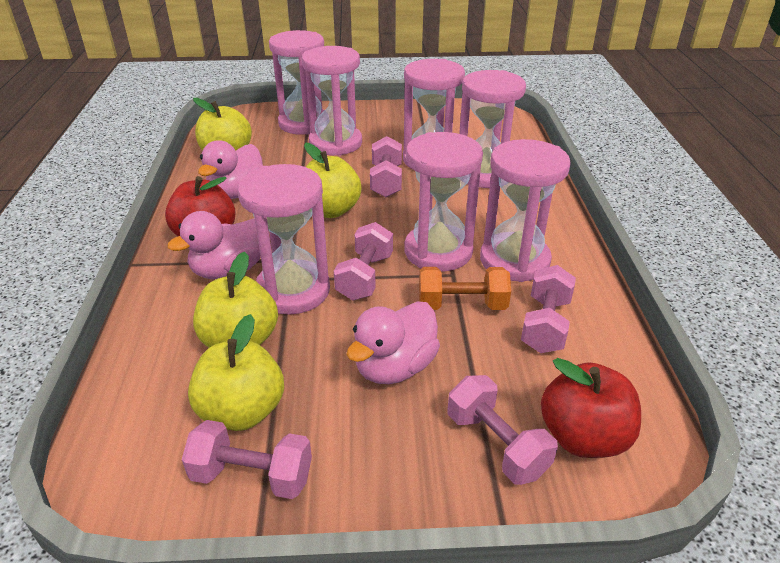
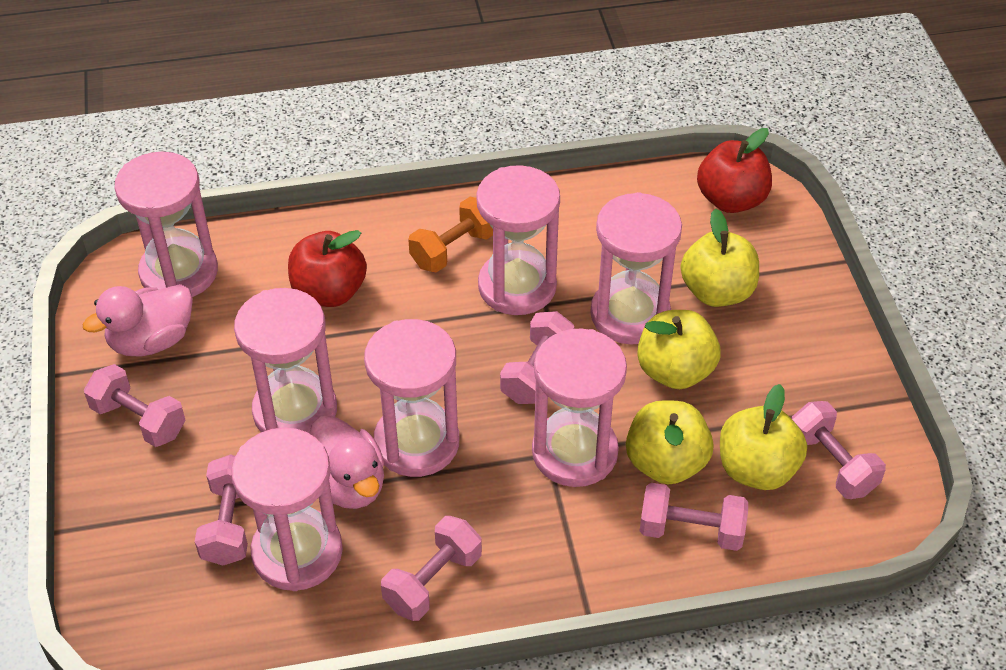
pink duck: [167,211,261,279] [198,140,263,199] [347,301,440,384] = 3 -> [82,284,193,356] [309,416,384,509] = 2
pink dumbbell: [182,420,312,499] [334,222,393,301] [370,136,402,197] [448,375,558,485] [521,265,576,353] = 5 -> [84,364,186,447] [195,454,248,565] [381,516,482,621] [500,311,575,404] [639,483,748,551] [791,401,886,499] = 6

